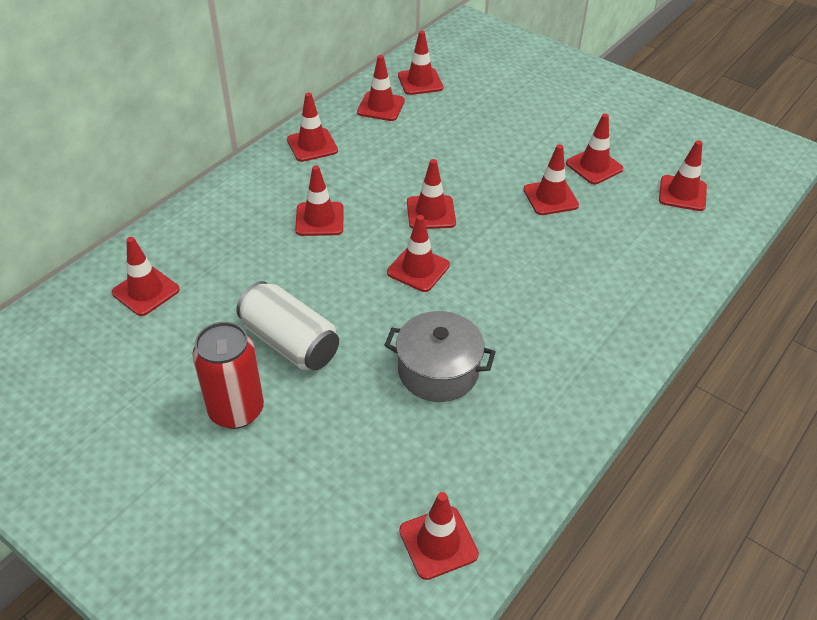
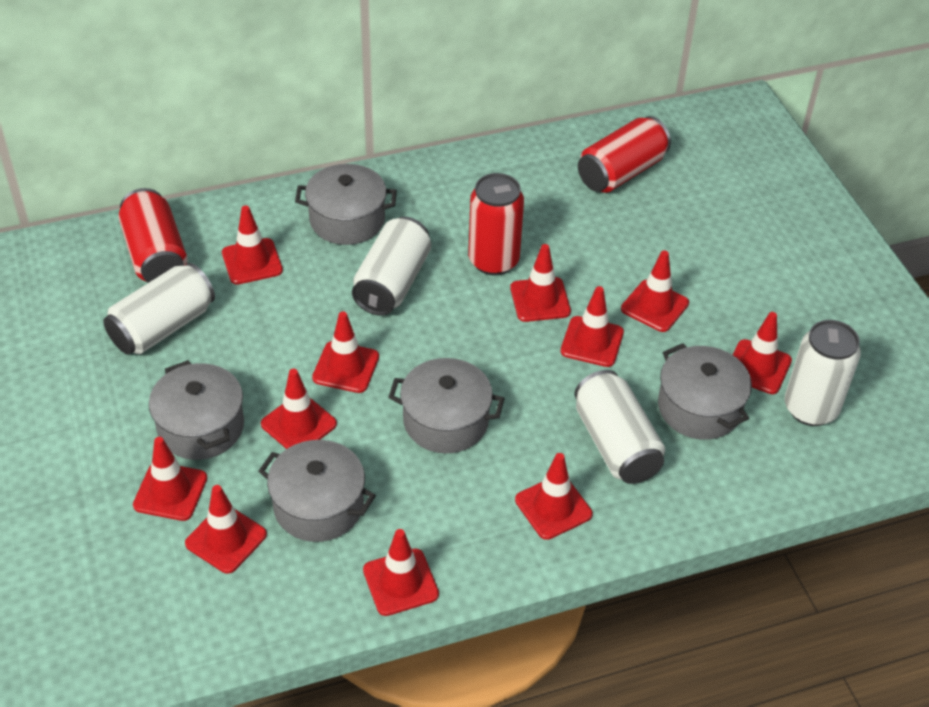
grey pot: [384,311,496,402] = 1 -> [149,360,244,460] [258,440,376,542] [295,164,397,245] [388,358,505,453] [658,343,752,440] = 5
red can: [192,322,264,429] = 1 -> [119,188,188,283] [468,173,524,276] [578,116,671,193] = 3
white can: [236,281,339,370] = 1 -> [103,263,215,355] [352,217,431,316] [574,370,665,484] [785,320,861,426] = 4

